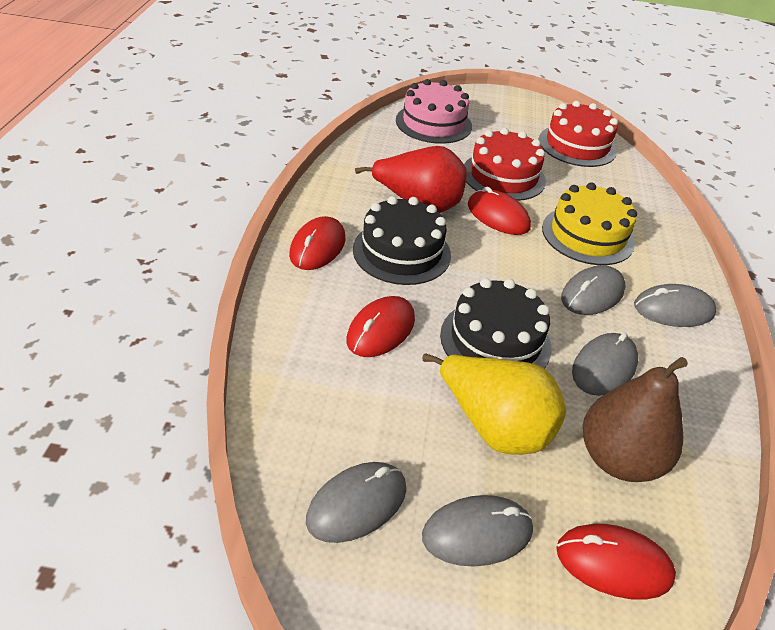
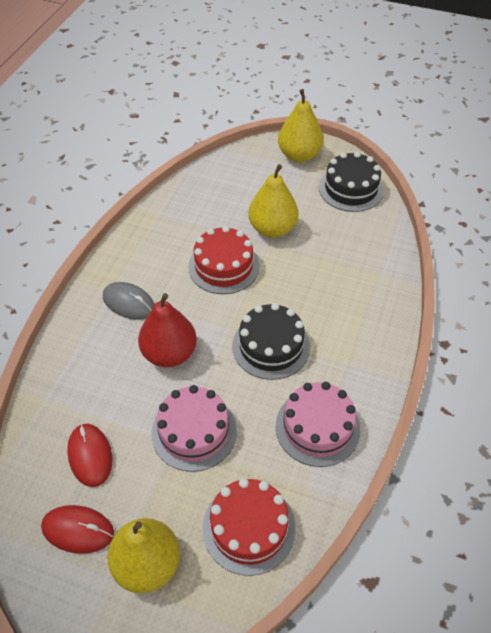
brown pear: [583,357,688,482] = 1 -> none = 0
grey mouse: [306,462,406,543] [422,495,533,567] [561,265,626,315] [572,333,638,396] [634,284,717,327] = 5 -> [103,282,155,320] = 1
pink cake: [396,79,472,144] = 1 -> [152,385,237,472] [275,382,360,467] = 2
red mouse: [289,216,345,270] [346,296,415,357] [468,187,531,235] [556,524,676,600] = 4 -> [41,505,114,554] [67,424,112,487] = 2
yellow cake: [542,182,637,265] = 1 -> none = 0
yellow pear: [422,353,566,455] = 1 -> [107,518,180,593] [249,164,298,238] [278,89,323,162] = 3

